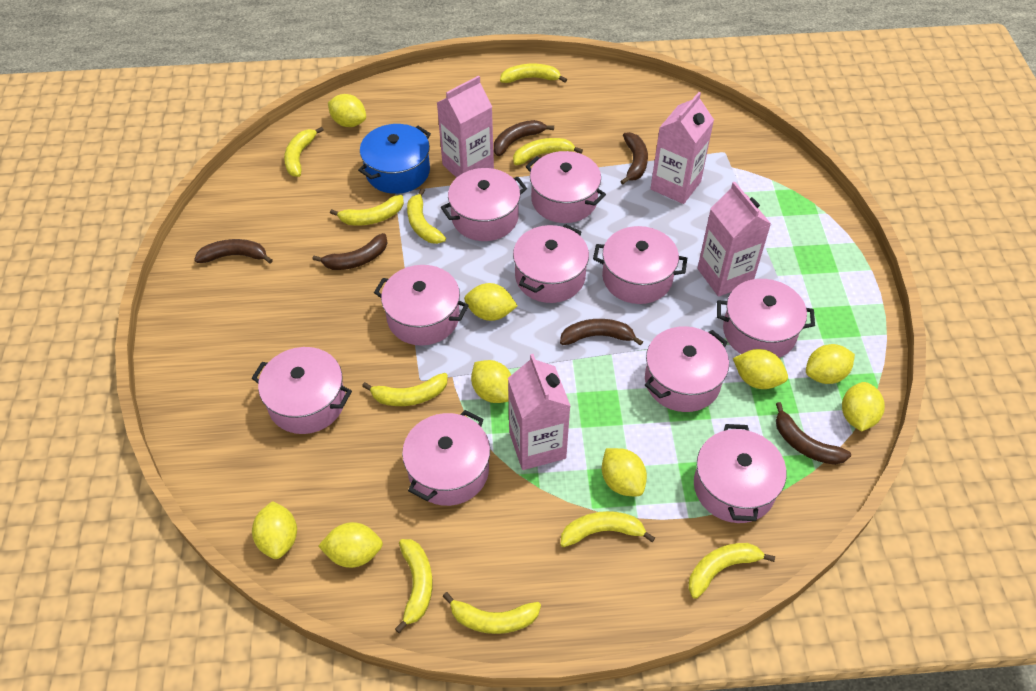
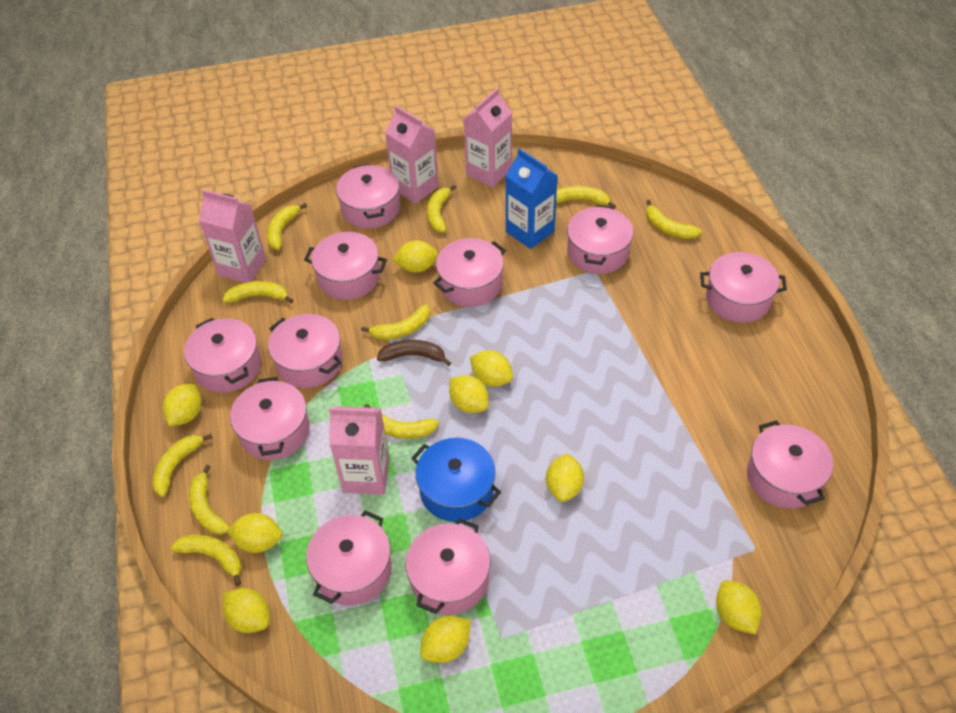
blue carton: none = 0 -> [506,148,558,249] = 1
brown banana: [194,239,273,263] [312,233,388,270] [494,120,554,156] [560,319,643,346] [620,132,648,185] [776,402,851,465] = 6 -> [377,340,451,366] = 1
pink pot: [251,347,352,434] [374,265,469,346] [402,410,490,506] [441,168,527,241] [513,224,589,303] [526,151,606,223] [593,226,687,304] [645,326,729,412] [694,424,786,523] [717,279,815,358] = 10 -> [184,318,261,393] [230,377,310,460] [268,314,343,388] [304,232,387,300] [306,510,392,605] [336,164,400,228] [405,518,491,615] [433,238,506,307] [567,205,634,274] [700,252,787,322] [747,420,833,509] = 11

